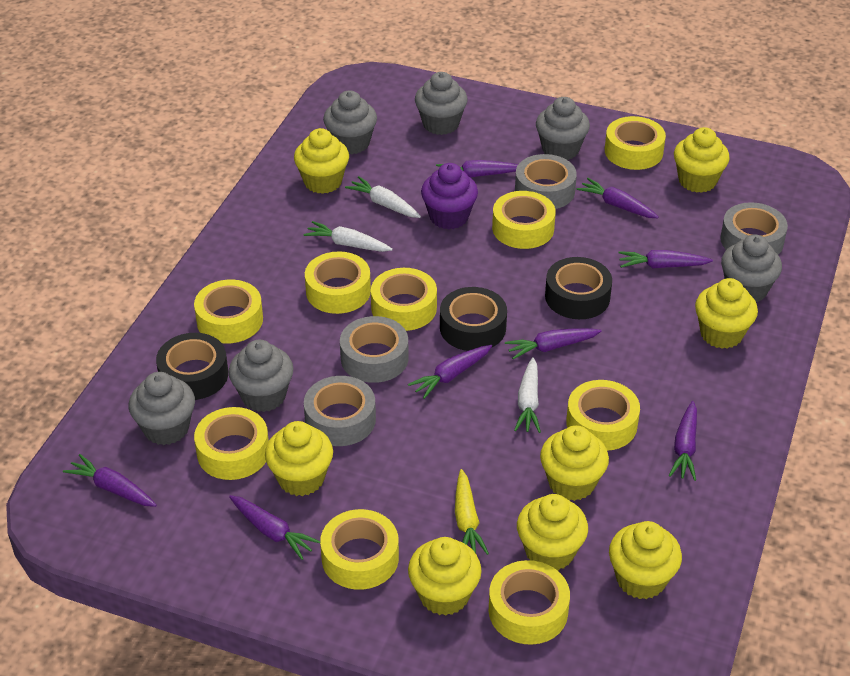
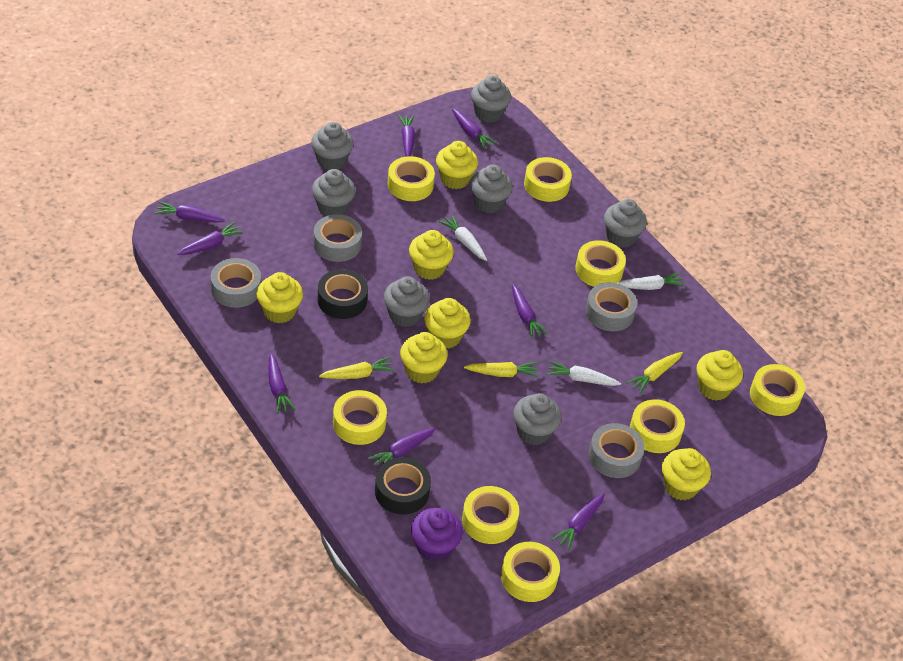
black tape: [156,333,228,400] [440,287,507,351] [545,257,612,319] = 3 -> [318,269,368,319] [375,457,431,514] = 2
grey cupcake: [129,372,195,445] [228,340,294,412] [323,90,377,154] [415,72,468,135] [536,97,590,160] [721,234,782,302] = 6 -> [311,122,354,170] [312,169,356,216] [384,276,430,327] [470,165,513,213] [471,75,511,123] [513,393,562,445] [604,199,647,248] = 7
yellow carrot: [455,469,489,555] = 1 -> [319,357,395,379] [464,362,539,377] [626,352,683,394] = 3
yellow cupcake: [265,421,333,496] [294,128,349,194] [408,537,482,616] [517,494,588,571] [540,425,609,501] [609,521,682,599] [674,127,730,193] [695,278,758,349] = 8 -> [256,272,303,323] [400,332,448,383] [409,230,454,280] [424,298,471,349] [436,141,478,189] [662,448,711,501] [697,350,743,401] = 7
yellow tape: [194,279,263,343] [194,407,269,480] [305,251,371,314] [320,509,399,590] [371,268,437,331] [489,560,570,645] [492,191,556,249] [566,380,640,451] [605,116,666,170] = 9 -> [333,390,387,445] [387,156,435,201] [462,486,519,544] [501,542,560,602] [524,157,572,202] [575,240,626,287] [630,399,685,453] [750,364,805,416] = 8

